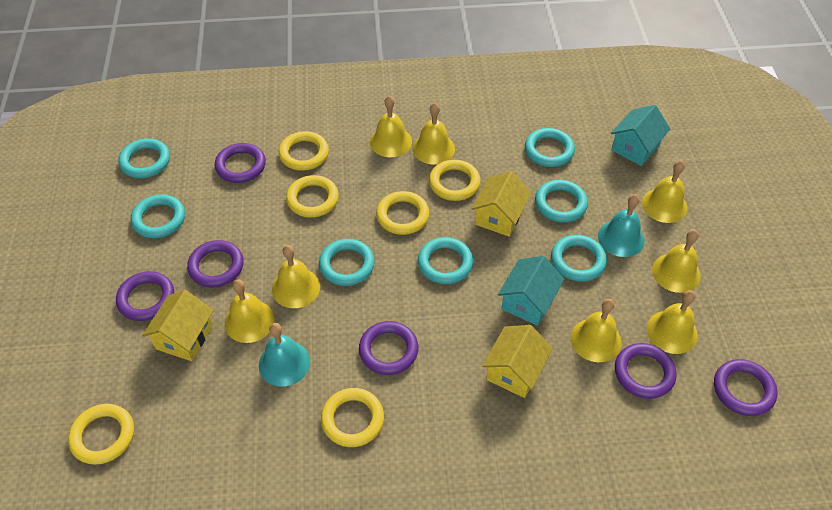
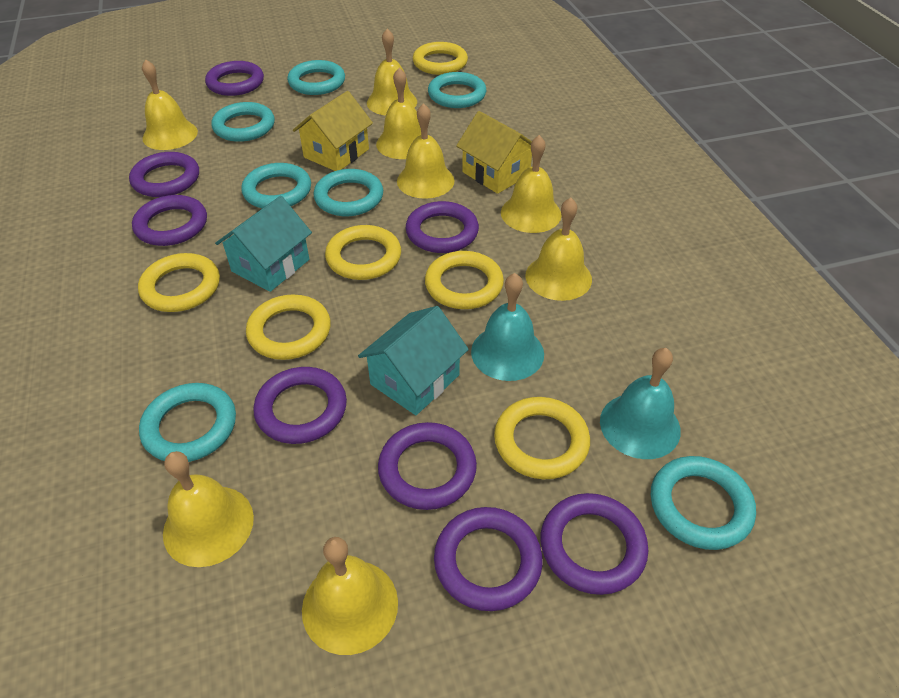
purple ring: [116,271,174,321] [187,240,244,288] [215,143,266,183] [359,321,419,375] [615,343,676,399] [714,359,778,416] = 6 -> [129,152,199,197] [132,195,207,246] [205,61,264,96] [253,367,347,444] [378,422,477,510] [406,201,479,253] [434,507,543,611] [541,493,648,595] = 8
yellow house: [142,290,214,361] [471,171,531,237] [482,325,553,398] = 3 -> [293,91,373,171] [456,111,532,194] = 2

